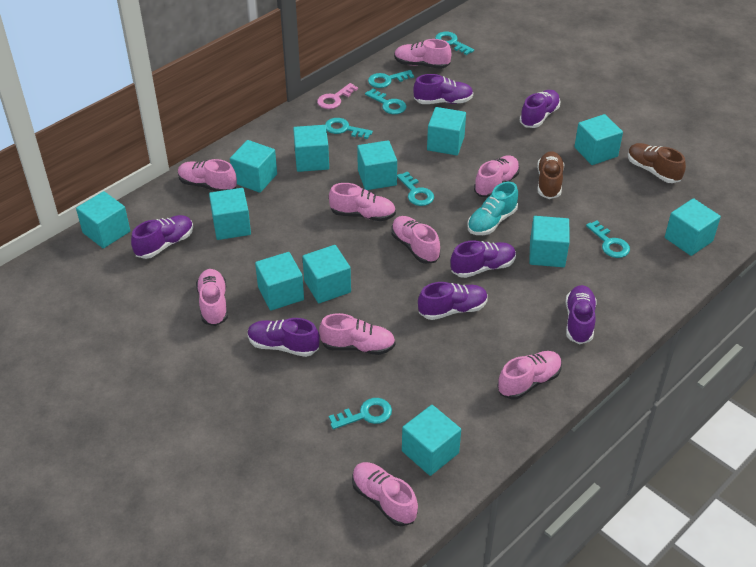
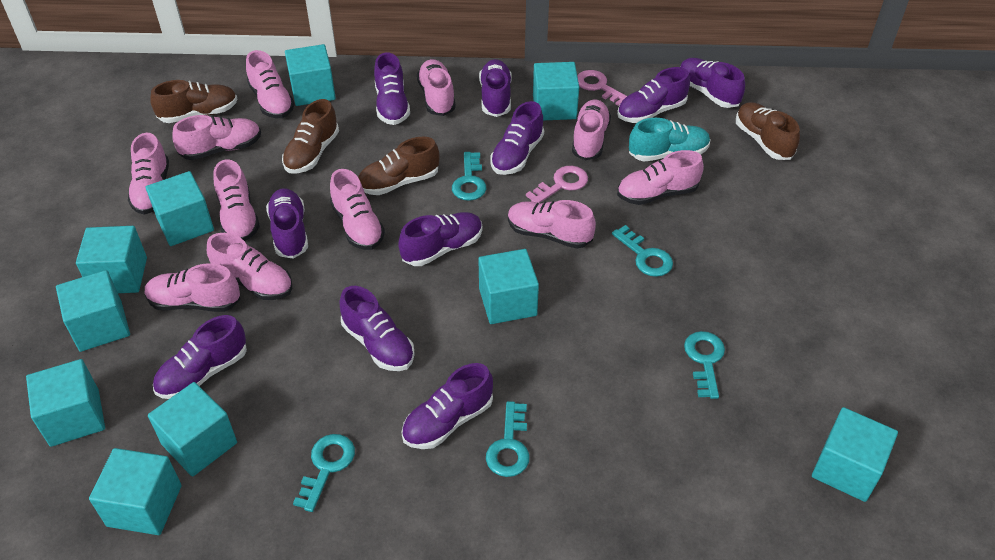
brown shoe: [537,151,564,199] [628,143,686,183] = 2 -> [150,80,237,123] [282,99,339,174] [358,137,439,195] [736,102,800,160] = 4
pink key: [317,83,358,109] = 1 -> [526,166,588,203] [577,70,627,106] = 2
pink shoe: [178,159,237,192] [196,269,228,326] [319,313,395,355] [329,183,396,221] [352,462,418,526] [391,216,440,264] [394,39,451,69] [474,155,520,198] [497,351,562,399] = 9 -> [128,133,169,215] [145,263,240,312] [172,115,261,160] [207,233,292,300] [213,159,260,241] [246,50,295,118] [330,169,385,250] [417,59,456,116] [508,200,596,248] [572,99,611,160] [617,150,704,205] = 11
purple shoe: [131,215,193,259] [248,318,320,357] [413,74,473,104] [418,282,488,320] [451,240,516,278] [520,90,560,128] [566,285,597,344] = 7 -> [153,315,247,399] [266,188,308,259] [340,286,415,371] [374,52,410,125] [398,212,483,266] [401,363,493,449] [479,59,512,117] [491,101,544,175] [617,67,690,123] [680,58,745,108] = 10
turquoise cube: [76,191,130,248] [209,188,251,240] [230,140,277,193] [255,252,304,311] [293,125,329,172] [302,245,351,303] [357,140,397,190] [402,405,461,476] [427,107,466,156] [529,216,570,267] [574,114,623,165] [665,198,721,256] = 12 -> [26,359,105,447] [56,270,130,352] [76,226,147,293] [89,448,182,535] [146,171,214,246] [148,382,237,477] [285,44,336,106] [478,249,539,324] [533,62,579,121] [812,407,898,502] = 10
turquoise key: [325,118,373,139] [329,398,392,429] [365,88,407,114] [368,70,414,88] [397,171,434,206] [435,32,474,55] [586,220,630,258] = 7 -> [293,434,355,512] [452,152,486,201] [486,401,530,477] [612,225,673,277] [684,331,725,399] = 5

